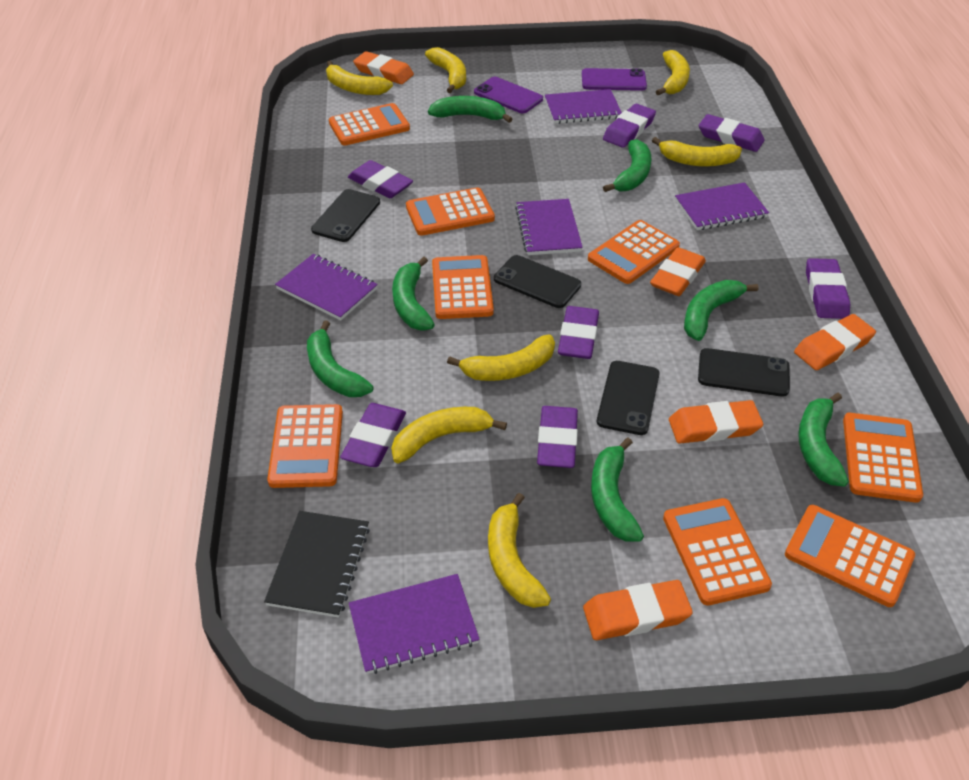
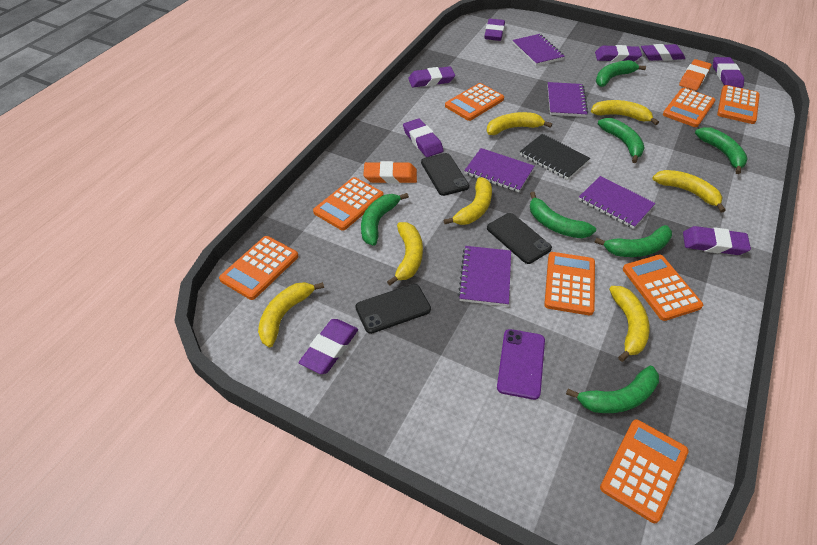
black phone: [311,189,380,242] [494,255,581,308] [597,361,660,435] [698,348,790,397] = 4 -> [355,284,431,334] [421,153,469,196] [487,213,552,264] = 3
orange eraser: [353,51,414,84] [583,580,693,640] [650,247,706,296] [669,400,763,444] [794,314,876,370] = 5 -> [363,161,417,184] [679,59,712,91] = 2
purple eraser: [340,403,406,467] [348,160,413,198] [537,406,578,468] [558,306,599,359] [603,104,656,148] [699,114,765,152] [806,258,850,319] = 7 -> [299,319,358,374] [403,118,444,157] [408,66,455,87] [484,19,505,41] [595,45,642,62] [641,44,685,61] [683,226,751,255] [713,57,744,88] = 8
purple phone: [474,77,543,113] [582,68,647,91] = 2 -> [497,329,545,400] = 1

